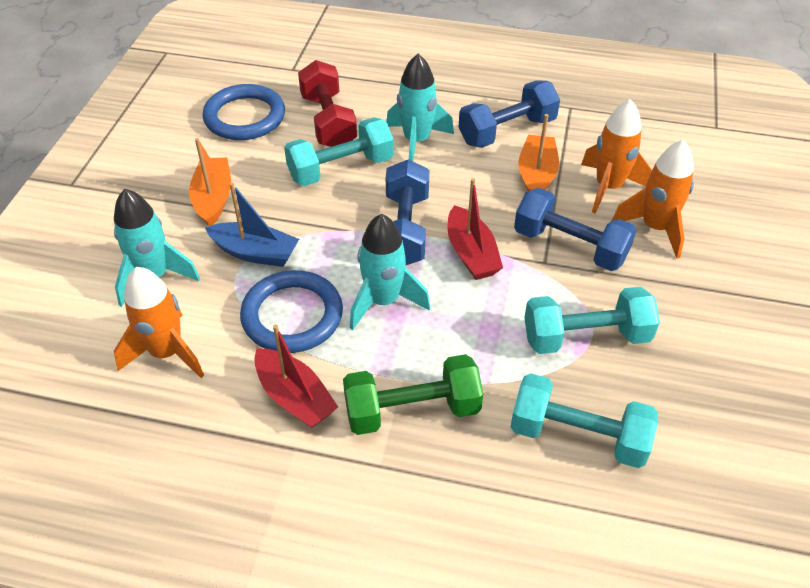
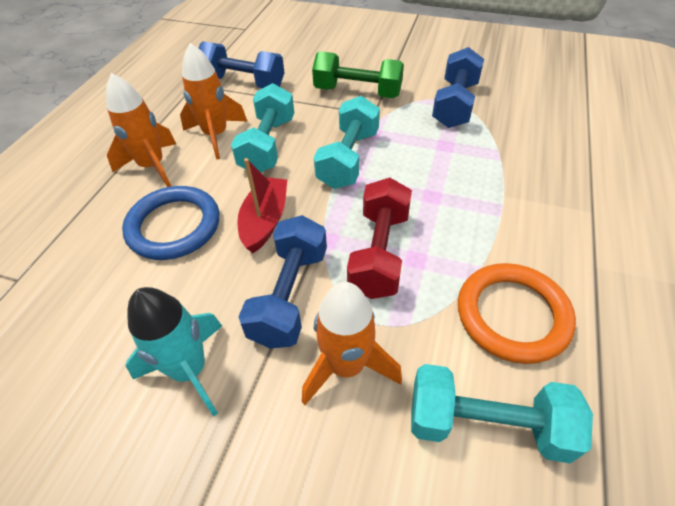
blue boat: [205,183,299,267] = 1 -> none = 0
blue ring: [202,84,285,140] [240,270,343,353] = 2 -> [122,186,219,260] = 1
orange boat: [189,138,231,226] [518,114,559,192] = 2 -> none = 0
orange ring: none = 0 -> [458,263,576,364] = 1
red boat: [254,325,338,428] [448,178,503,280] = 2 -> [237,158,287,253] = 1
turquoise rocket: [114,189,200,307] [350,214,430,330] [386,54,454,161] = 3 -> [126,287,222,417] = 1

